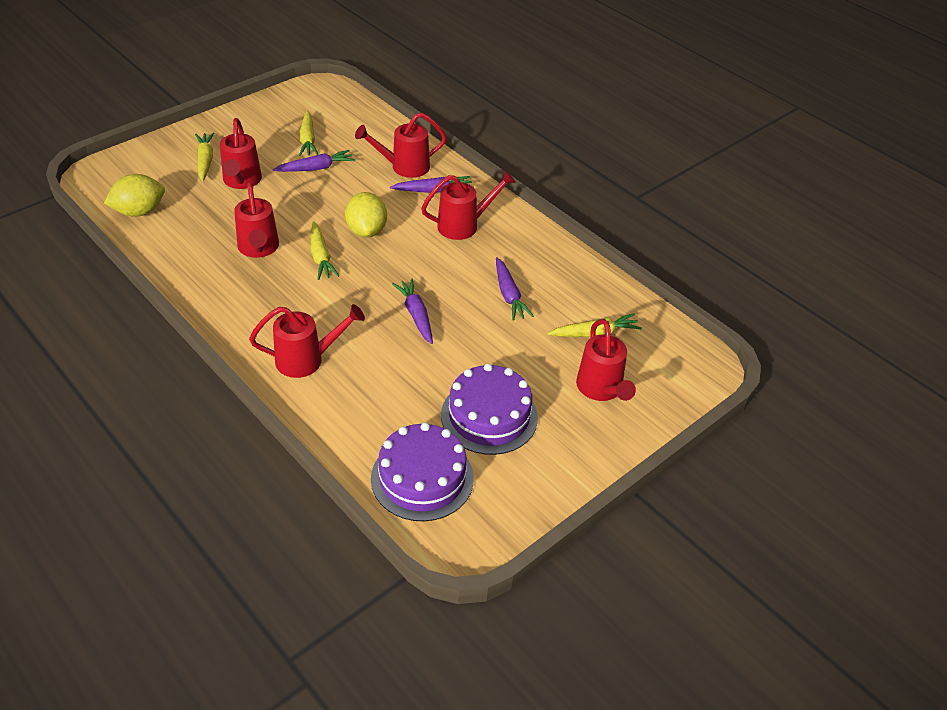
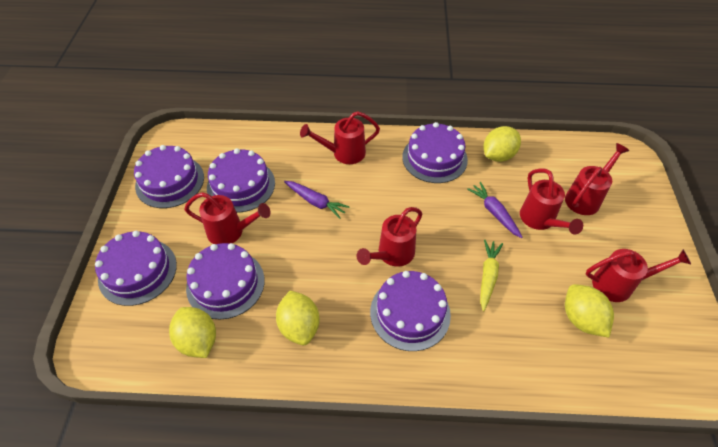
purple cake: [371,422,474,521] [441,364,538,455] = 2 -> [95,231,177,306] [134,145,204,208] [186,243,265,319] [207,148,275,213] [370,271,451,351] [402,122,468,183] = 6
purple carrot: [273,150,355,172] [390,176,473,193] [392,278,433,344] [496,257,534,321] = 4 -> [284,181,350,219] [467,182,522,238] = 2
yellow carrot: [195,133,214,181] [299,111,319,156] [311,221,339,280] [547,313,642,337] = 4 -> [480,240,503,311] = 1
yellow lemon: [104,174,165,217] [345,192,387,238] = 2 -> [169,307,216,358] [276,291,320,345] [484,126,521,162] [565,284,614,338] = 4

